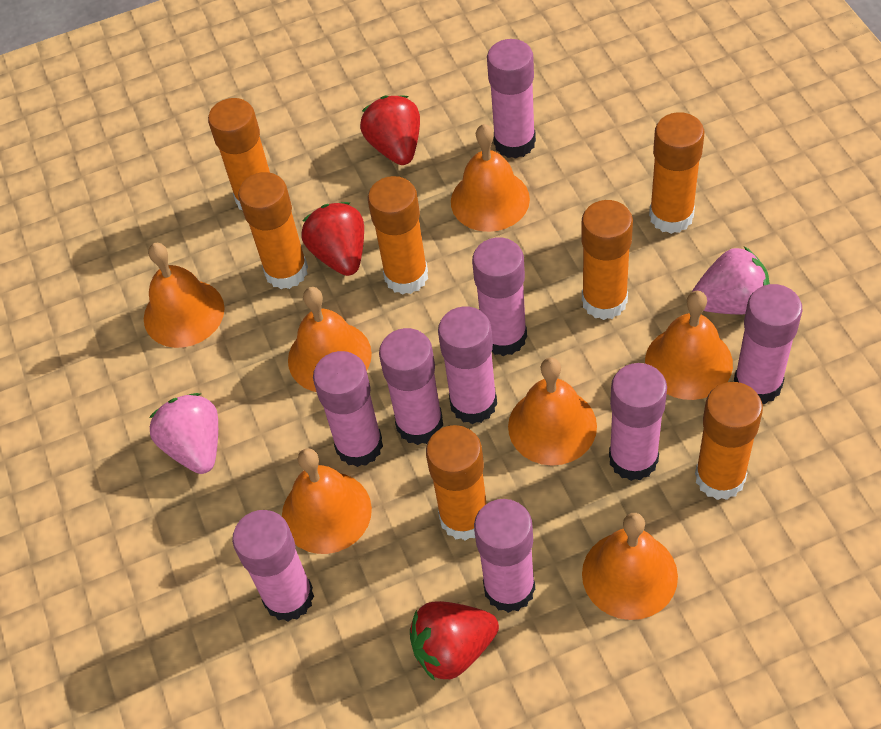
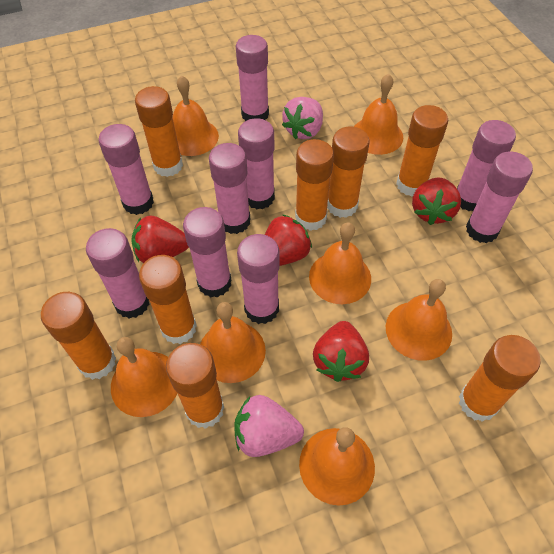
orange glue stick: [208,98,270,210] [238,172,308,289] [368,176,428,295] [426,425,487,541] [581,200,633,320] [649,112,704,234] [695,382,763,500] = 7 -> [41,292,116,380] [135,86,183,177] [139,255,197,344] [166,343,224,429] [295,139,334,231] [327,126,370,218] [396,105,448,197] [459,335,541,422] = 8
red strawberry: [301,202,364,276] [360,95,420,165] [410,601,499,681] = 3 -> [131,216,189,263] [265,214,312,266] [313,321,369,382] [412,177,461,225] = 4

